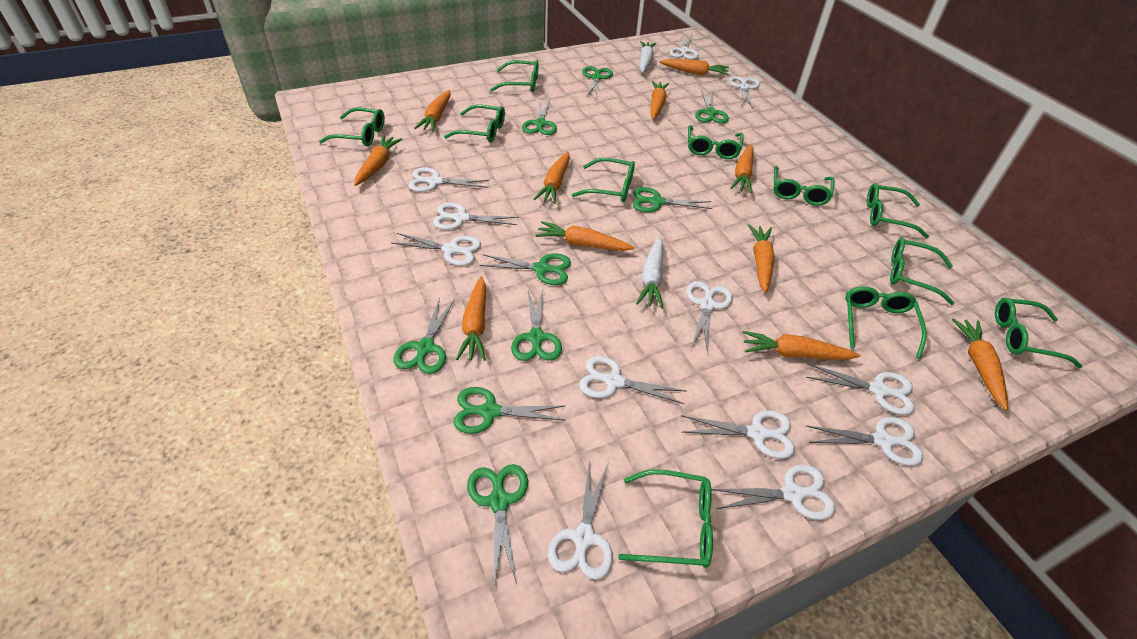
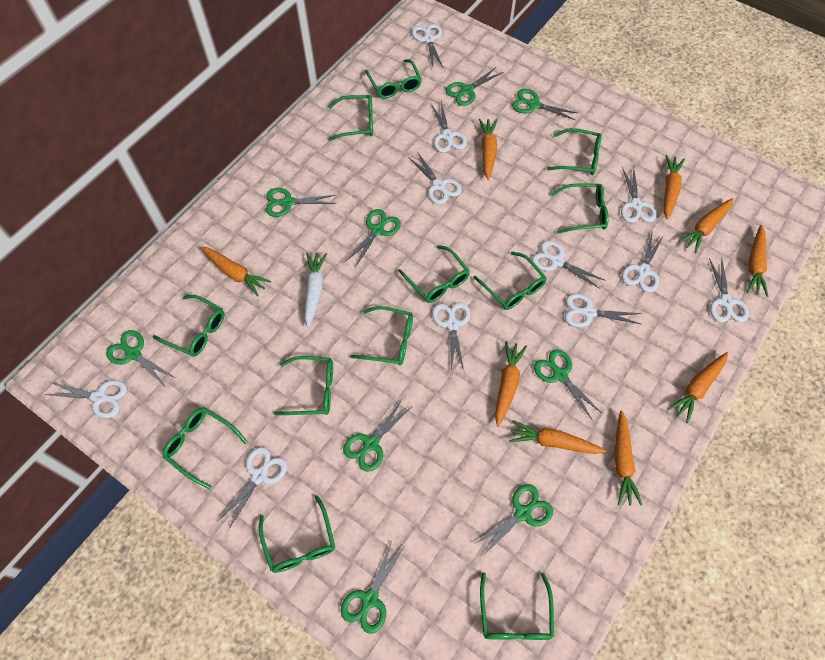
green glasses: [319,108,385,146] [444,104,505,143] [490,60,539,92] [572,158,635,202] [618,469,713,568] [688,125,744,159] [773,166,835,206] [845,286,927,359] [867,183,929,238] [890,238,955,305] [995,298,1082,368] = 11 -> [153,295,224,357] [162,407,247,489] [259,495,335,573] [274,356,333,415] [328,95,373,141] [350,306,413,365] [365,59,422,99] [398,245,470,303] [473,252,547,310] [480,572,554,640] [547,128,602,175] [551,183,609,234] = 12
orange carrot: [354,135,403,186] [415,90,451,131] [456,276,486,361] [534,152,570,204] [535,221,635,251] [650,81,669,119] [659,59,729,75] [731,144,754,193] [743,331,860,360] [748,224,774,293] [952,318,1008,410] = 11 -> [200,246,271,297] [479,119,497,180] [495,341,527,427] [509,420,607,454] [614,410,642,506] [664,155,685,220] [668,352,728,423] [678,198,733,253] [747,225,768,297] = 9
white carrot: [636,236,663,308] [640,41,656,73] = 2 -> [304,252,327,328] = 1
white scissors: [391,233,481,266] [408,168,489,192] [433,202,519,230] [548,460,613,580] [579,356,686,404] [670,35,699,60] [682,410,795,459] [687,281,733,353] [712,465,836,520] [729,76,760,109] [806,364,914,415] [806,417,924,466] = 12 -> [44,380,127,418] [217,447,287,530] [408,153,462,205] [412,24,443,67] [431,102,467,153] [432,302,470,371] [532,240,604,289] [565,294,642,327] [621,167,657,223] [622,230,664,292] [709,257,749,322] = 11

